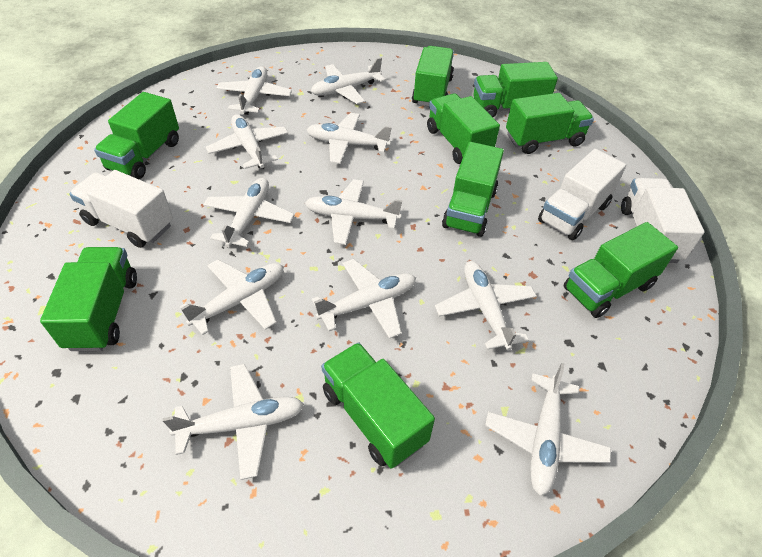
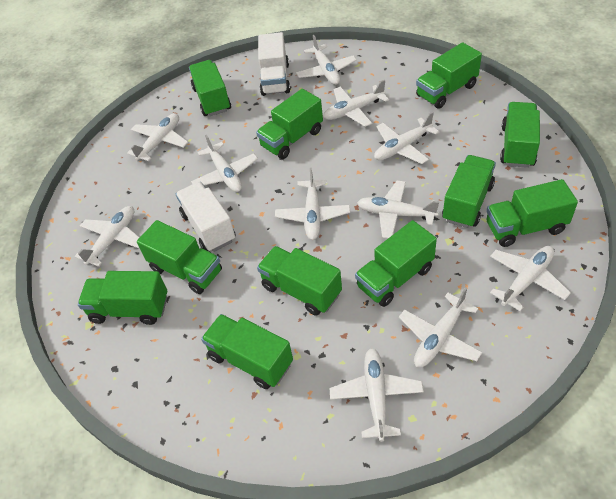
green truck: [40,247,137,351] [94,92,179,179] [321,342,435,469] [412,46,454,106] [427,94,500,164] [442,142,504,237] [473,62,558,117] [506,93,594,154] [564,222,678,318] = 9 -> [78,271,167,325] [137,220,222,294] [189,60,231,116] [201,314,293,389] [256,89,323,159] [257,246,342,316] [355,220,437,307] [416,42,482,109] [442,155,496,228] [486,179,578,247] [500,102,540,168] = 11
white truck: [69,170,173,248] [538,149,626,240] [621,178,704,263] = 3 -> [176,182,236,252] [258,32,290,96] = 2

